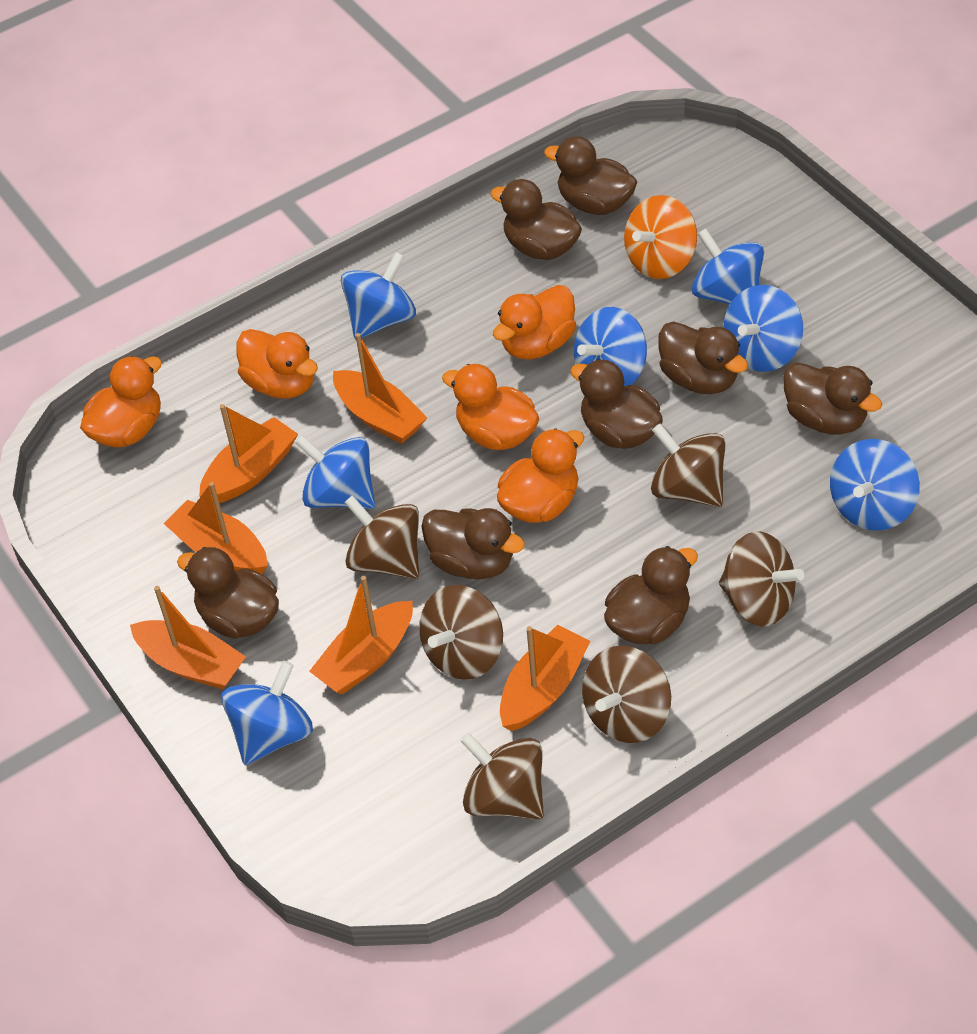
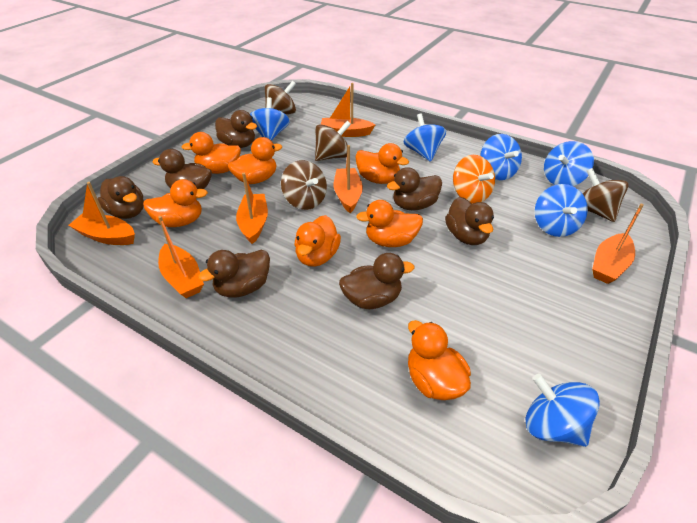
blue spinning top: [221,661,313,765] [295,435,375,509] [341,252,416,340] [574,307,647,386] [692,228,764,305] [723,285,803,372] [830,439,920,531] = 7 -> [250,97,290,141] [404,113,446,162] [480,134,522,180] [526,374,600,447] [535,184,588,237] [544,141,594,186] = 6
brown duck: [177,547,279,639] [421,508,525,580] [490,179,582,260] [544,136,637,215] [570,359,663,449] [604,546,698,644] [658,322,748,394] [783,362,882,435] = 8 -> [98,176,144,219] [153,149,212,189] [198,250,270,298] [215,110,257,148] [339,253,414,309] [387,167,442,210] [445,197,494,245] = 7
brown spinning top: [344,495,419,579] [419,585,503,680] [460,733,544,820] [582,646,671,743] [651,424,726,507] [719,531,804,626] = 6 -> [265,81,296,114] [281,160,327,210] [315,121,351,161] [582,168,629,222] = 4
orange duck: [80,356,162,448] [236,329,318,399] [442,364,539,450] [493,285,576,360] [497,428,584,523] = 5 -> [143,179,208,227] [182,132,241,174] [228,137,282,184] [294,215,341,267] [355,143,409,184] [356,200,423,247] [408,320,471,400] = 7

